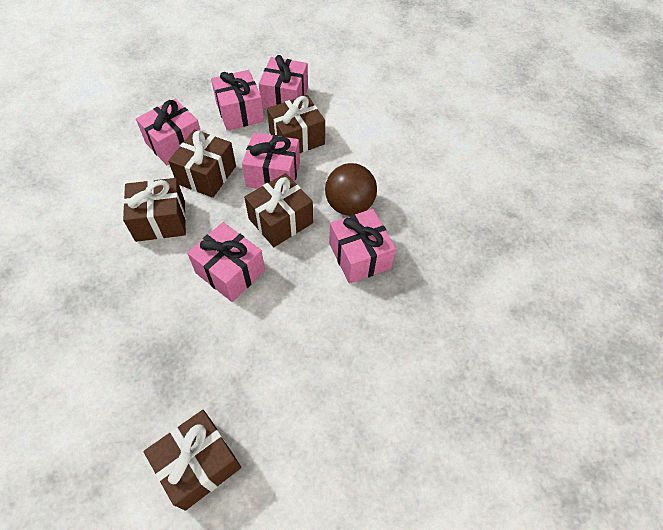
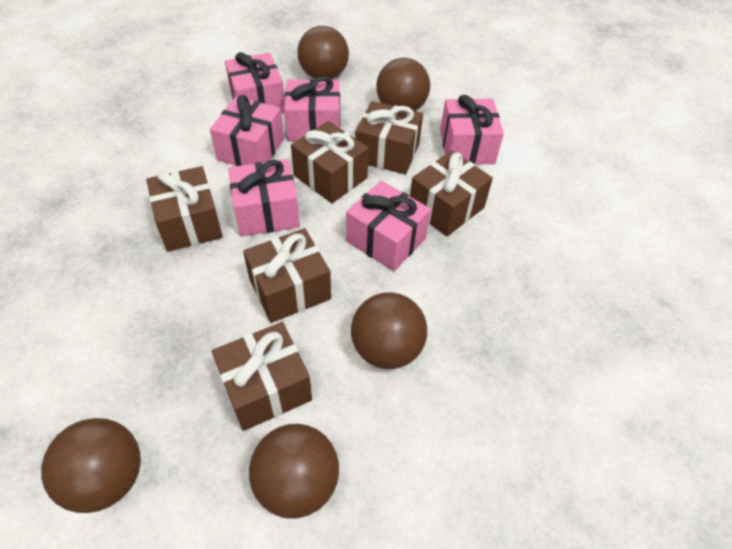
brown ball: [325,163,377,216] = 1 -> [41,418,141,513] [249,424,339,519] [297,26,349,79] [351,293,427,369] [376,58,430,111] = 5
brown gift: [123,178,186,242] [143,410,241,511] [168,129,236,198] [244,173,313,247] [267,95,325,153] = 5 -> [146,166,223,252] [212,322,312,431] [243,228,331,323] [291,121,369,203] [355,101,423,175] [410,151,493,236] = 6

